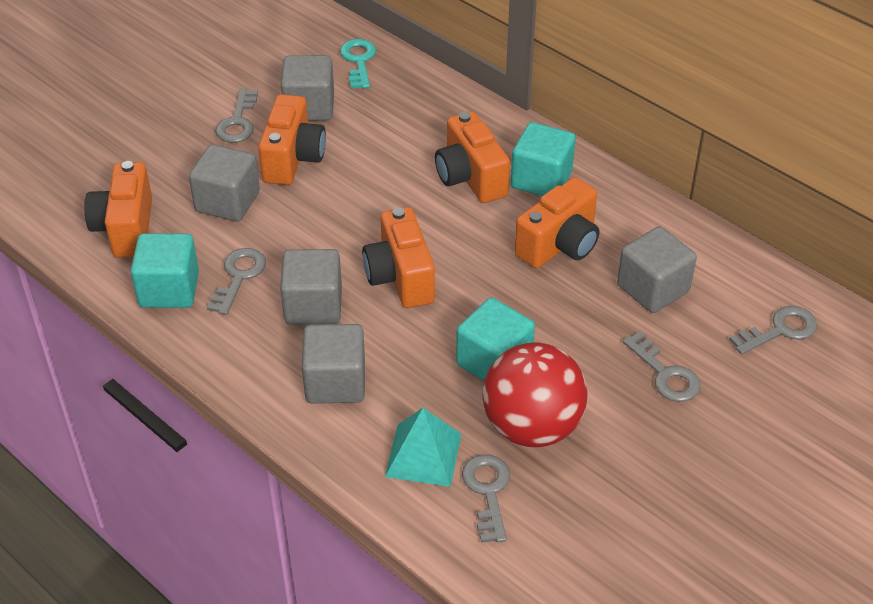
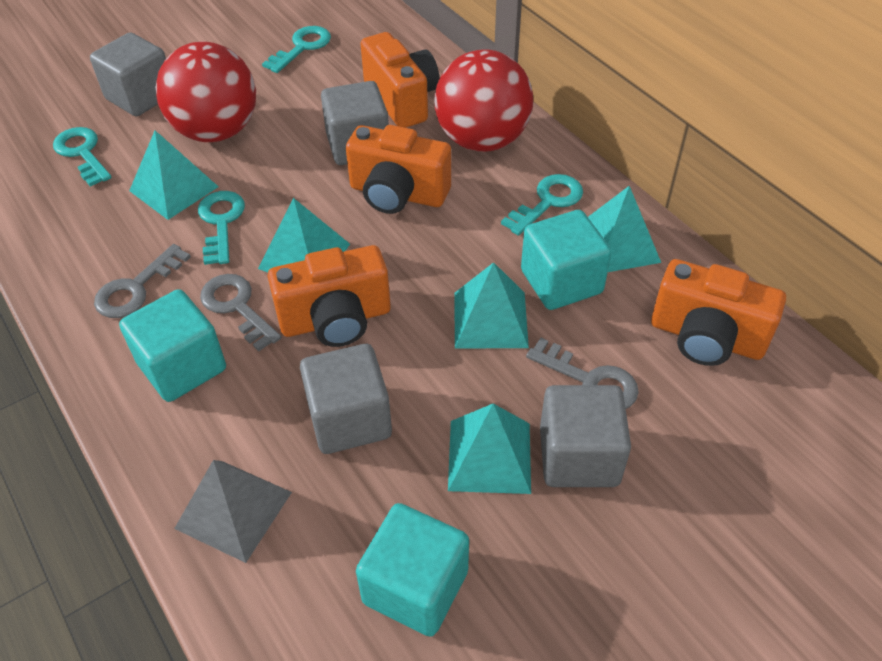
grey cube: [189,144,260,222] [280,249,342,325] [281,55,334,121] [302,324,365,404] [617,226,697,313] = 5 -> [90,33,166,116] [300,344,392,454] [321,81,389,165] [540,385,631,487] = 4
grey key: [207,248,266,315] [215,89,258,143] [462,454,510,543] [623,331,701,402] [729,306,817,354] = 5 -> [94,244,191,318] [200,274,281,351] [526,338,639,409] = 3
grey pyramid: none = 0 -> [174,460,292,563] = 1
orange camera: [84,161,152,258] [258,94,326,185] [362,207,435,308] [435,111,510,203] [515,177,599,268] = 5 -> [267,245,391,347] [346,125,451,214] [360,32,440,128] [651,259,786,366] = 4
red ball: [482,342,588,447] = 1 -> [155,42,256,142] [434,49,533,152] = 2
turquoise key: [340,39,376,89] = 1 -> [53,127,112,186] [198,191,245,265] [262,26,331,73] [501,174,583,236] = 4
turquoise pyramid: [385,408,461,487] = 1 -> [129,130,219,220] [258,198,350,272] [448,404,531,494] [454,262,529,349] [588,186,661,272] = 5

